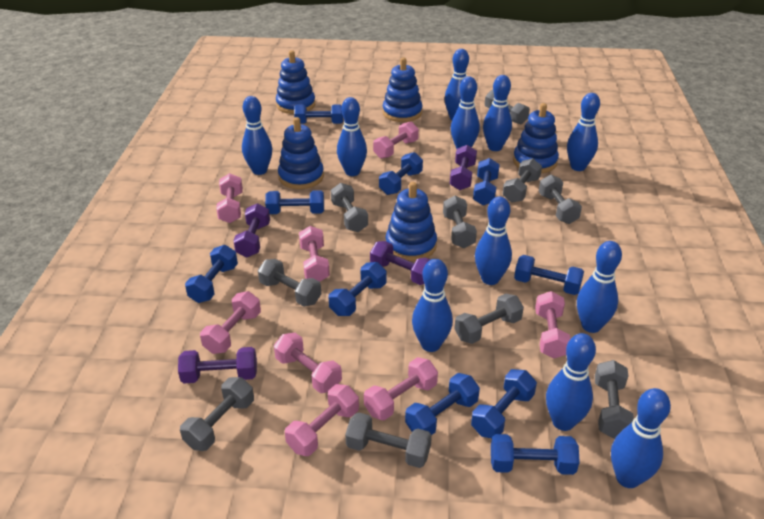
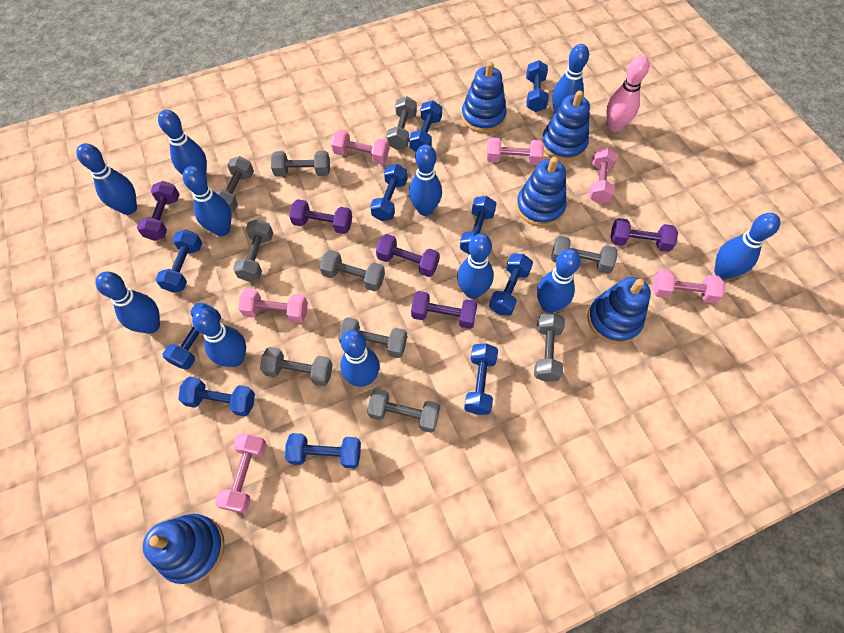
pink bowling pin: none = 0 -> [606,56,649,132] = 1
pink dumbbell: [200,291,261,354] [216,173,243,223] [274,333,342,393] [285,384,359,456] [299,226,330,282] [364,357,438,420] [373,122,419,159] [535,291,570,358] = 8 -> [215,434,267,513] [238,289,308,323] [331,130,389,164] [487,138,544,165] [589,147,617,204] [652,269,725,303] = 6
purple dumbbell: [178,347,257,383] [233,203,270,257] [370,241,431,285] [450,145,477,190] = 4 -> [137,181,180,241] [289,199,352,234] [376,234,440,277] [411,291,478,329] [610,218,678,252] = 5

